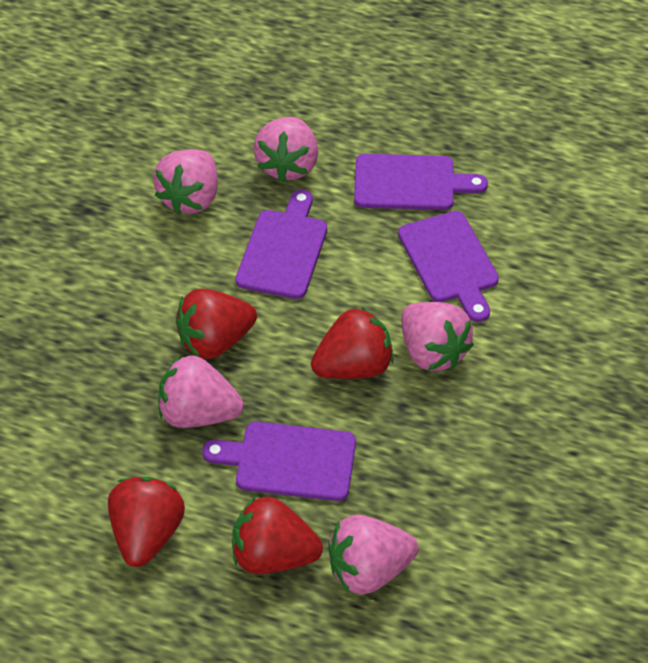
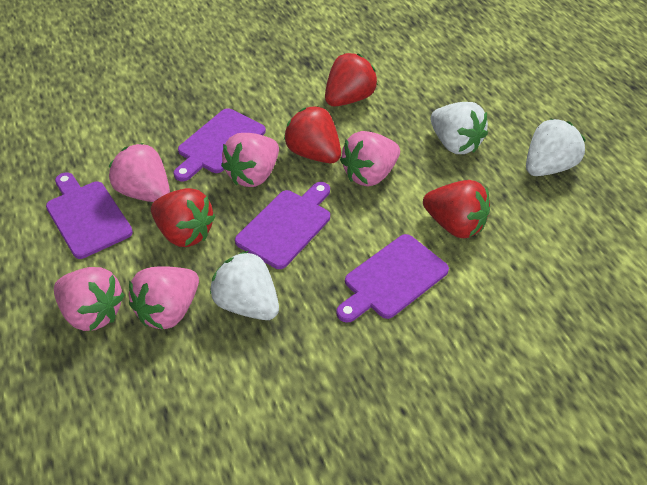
white strawberry: none = 0 -> [210,251,279,320] [431,102,488,154] [526,118,586,176] = 3

